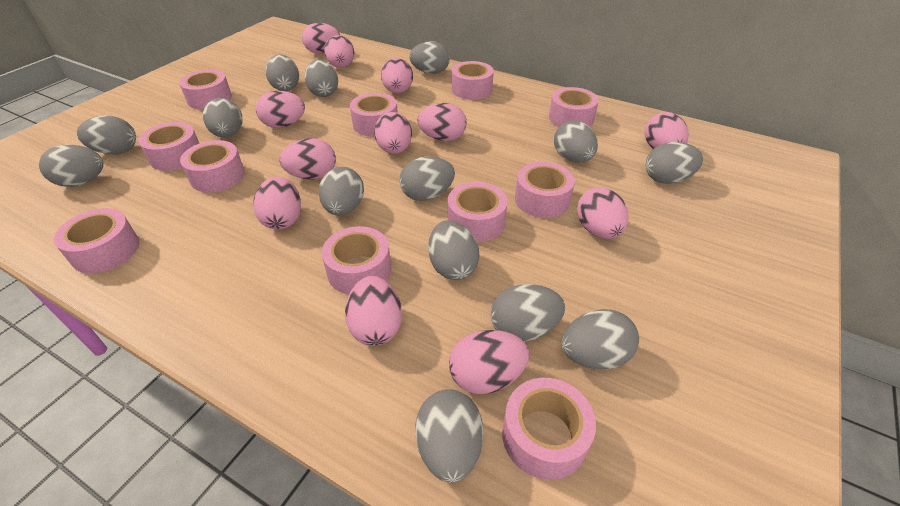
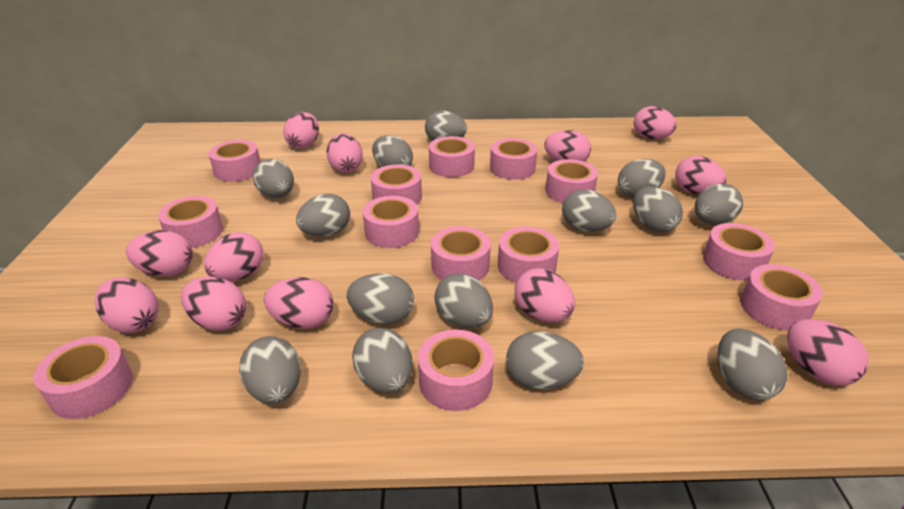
pink tape: [54,208,140,273] [139,122,199,171] [179,70,232,110] [180,140,245,192] [322,226,391,295] [350,93,398,137] [448,182,508,242] [451,61,494,100] [502,378,596,480] [515,162,575,218] [549,87,599,127] = 11 -> [34,336,133,419] [158,196,223,248] [208,140,260,182] [363,196,419,248] [371,164,422,205] [418,329,494,411] [429,136,475,177] [431,226,491,280] [490,138,537,180] [498,227,559,283] [546,159,598,203] [703,223,775,281] [741,264,823,330] = 13

